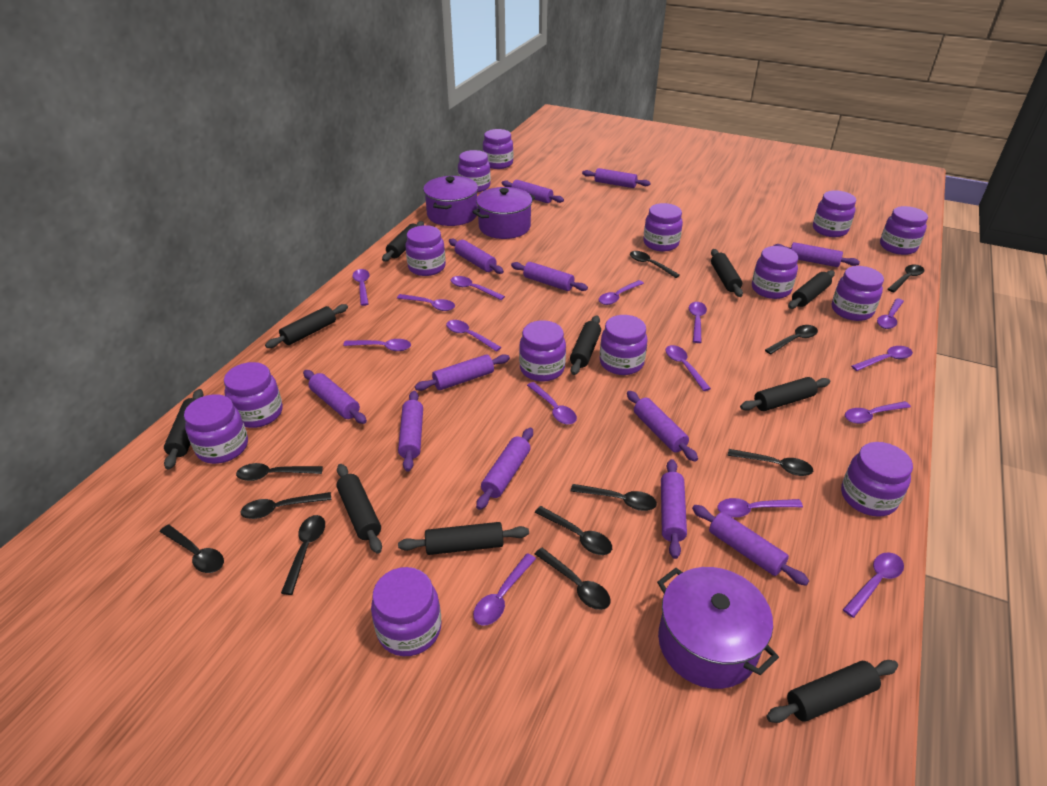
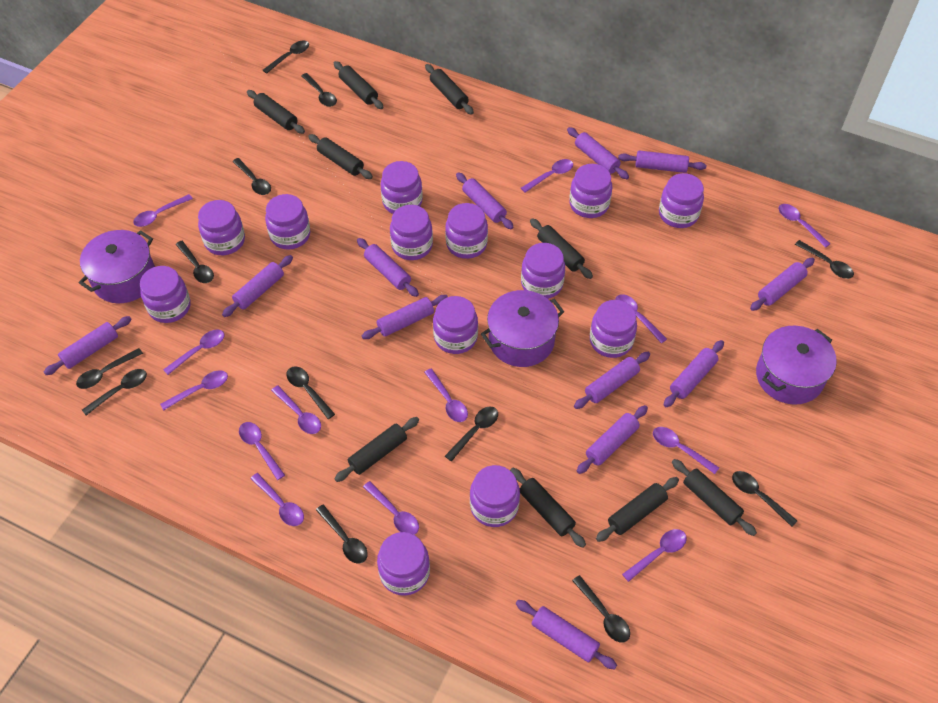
black rolling pin: [164,389,203,470] [265,304,348,348] [337,464,382,554] [382,221,424,262] [398,522,529,555] [570,315,601,375] [711,249,743,297] [740,377,830,411] [766,660,898,723] [788,270,835,309] = 10 -> [247,90,305,134] [308,134,373,179] [334,61,384,109] [334,417,419,482] [425,64,474,115] [510,468,586,548] [530,218,593,279] [596,477,679,542] [672,459,757,536] = 9
black spoon: [160,525,224,573] [236,463,323,481] [240,492,331,519] [281,515,325,595] [535,506,612,555] [535,548,611,610] [570,484,657,511] [630,251,680,278] [728,449,813,476] [765,325,818,355] [887,264,924,292] = 11 -> [76,348,143,389] [82,369,147,415] [175,241,214,283] [232,158,271,195] [263,41,309,74] [286,366,335,419] [301,73,337,107] [316,504,368,564] [445,407,498,462] [572,575,630,643] [732,471,797,527] [795,240,854,279] = 12
purple jar: [184,394,248,464] [224,362,283,428] [371,567,441,656] [405,225,446,276] [458,150,491,192] [483,129,513,169] [519,320,566,382] [600,315,648,375] [643,203,683,252] [752,246,798,299] [813,190,856,237] [832,266,884,321] [841,442,913,517] [880,206,928,255] = 14 -> [140,266,191,323] [198,200,245,255] [265,194,310,250] [377,532,430,596] [381,161,423,214] [390,205,433,260] [433,296,478,354] [445,203,488,259] [470,465,520,527] [521,243,565,299] [569,164,612,218] [590,300,637,358] [659,173,704,228] = 13
purple spoon: [343,339,411,351] [353,269,370,306] [397,294,455,311] [446,320,501,352] [451,276,505,300] [473,553,536,626] [527,382,577,424] [599,280,644,305] [665,345,711,391] [689,302,707,343] [717,498,803,518] [843,552,904,618] [845,401,911,424] [851,346,913,371] [877,298,904,329] = 15 -> [133,194,193,227] [160,370,228,411] [163,329,224,375] [239,422,285,480] [250,473,304,526] [271,385,321,434] [363,481,419,535] [424,368,468,422] [521,159,573,193] [615,294,667,344] [622,529,687,582] [653,427,719,474] [778,204,830,248] = 13

